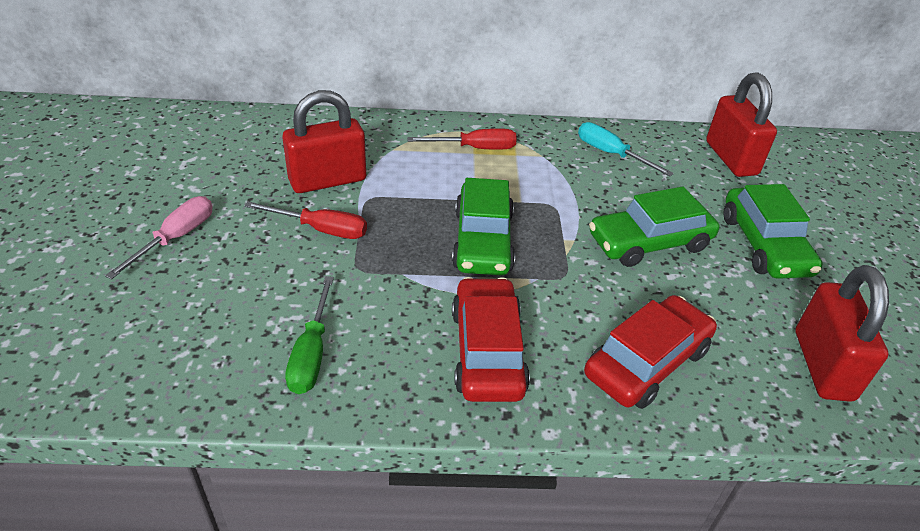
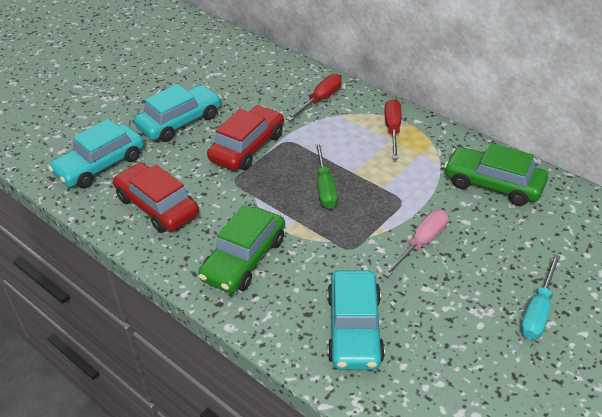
green car: [452,178,515,275] [589,186,719,267] [723,184,823,279] = 3 -> [198,205,285,293] [444,143,548,206] = 2
red padlock: [282,90,366,193] [706,72,777,177] [795,265,889,402] = 3 -> none = 0
turquoise car: none = 0 -> [48,119,144,188] [134,84,221,142] [327,270,385,370] = 3

